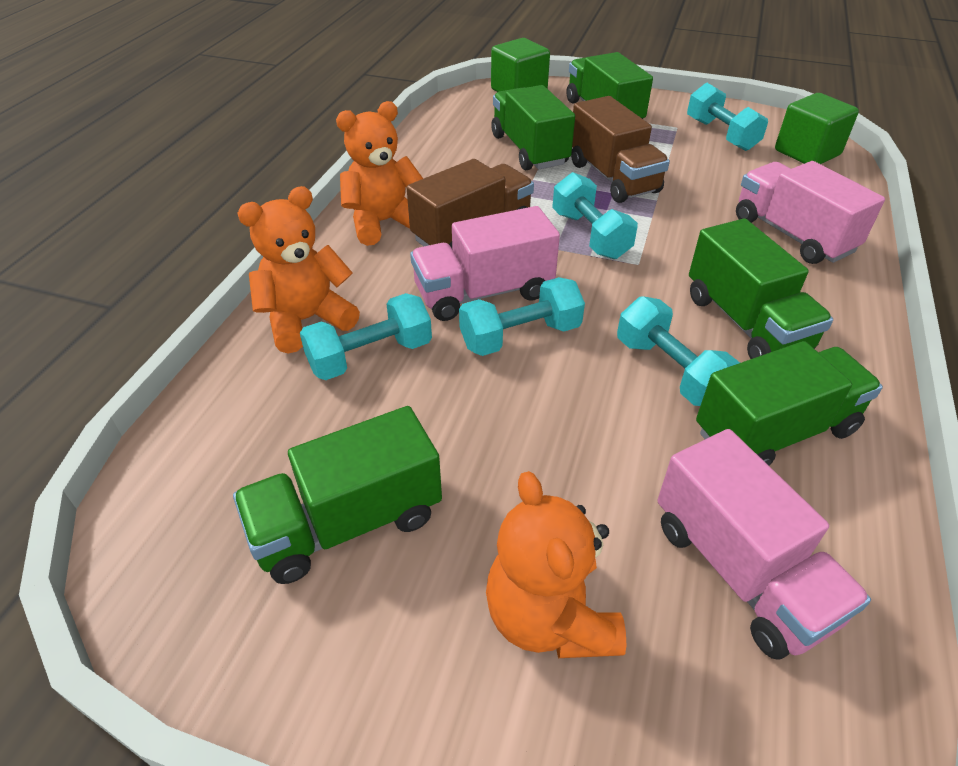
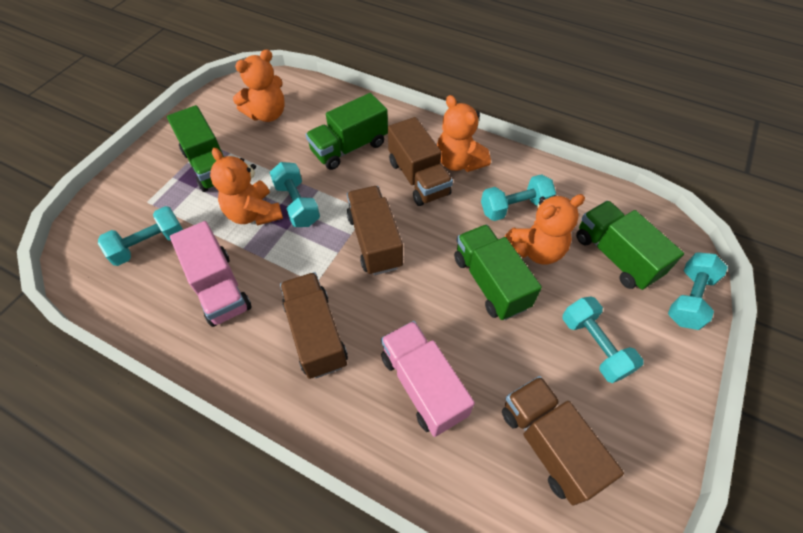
brown truck: [407,159,534,248] [571,96,670,203] = 2 -> [280,272,348,379] [347,186,403,275] [388,117,453,206] [502,376,624,506] = 4
green cube: [491,38,550,92] [775,93,859,164] = 2 -> none = 0
green truck: [233,406,442,584] [491,85,575,170] [566,52,653,119] [689,218,833,359] [696,341,883,465] = 5 -> [167,105,224,192] [305,93,388,170] [454,224,542,320] [576,201,684,290] = 4
orange teddy bear: [237,186,360,353] [336,101,423,246] [486,471,626,658] = 3 -> [210,147,283,226] [233,49,285,122] [437,95,491,172] [505,194,585,264] = 4
pink truck: [410,206,560,321] [657,429,871,660] [736,161,885,264] = 3 -> [170,221,252,327] [381,321,475,437] = 2

